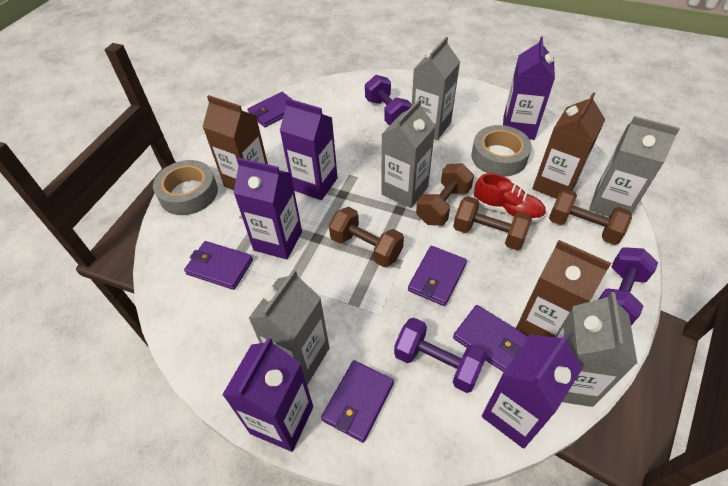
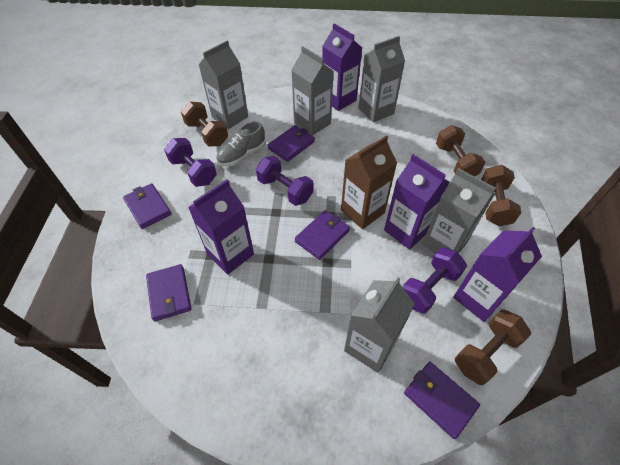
brown carton: [203,95,268,190] [516,240,611,337] [532,92,605,199] = 3 -> [341,135,397,229] = 1
grey shoe: none = 0 -> [216,121,266,167] = 1
grey tape: [153,160,218,215] [471,125,532,176] = 2 -> none = 0
purple carton: [222,337,313,452] [234,158,302,260] [280,98,338,200] [482,333,583,449] [503,37,555,140] = 5 -> [188,179,254,275] [322,23,362,111] [384,154,450,250] [453,227,542,322] = 4
red shoe: [473,173,546,222] = 1 -> none = 0

